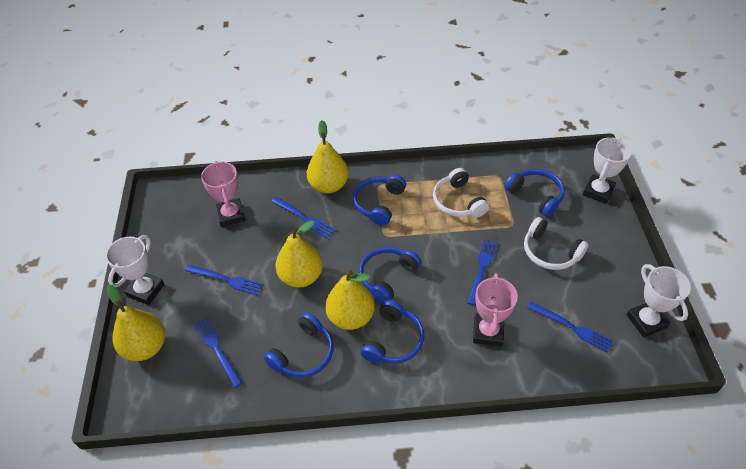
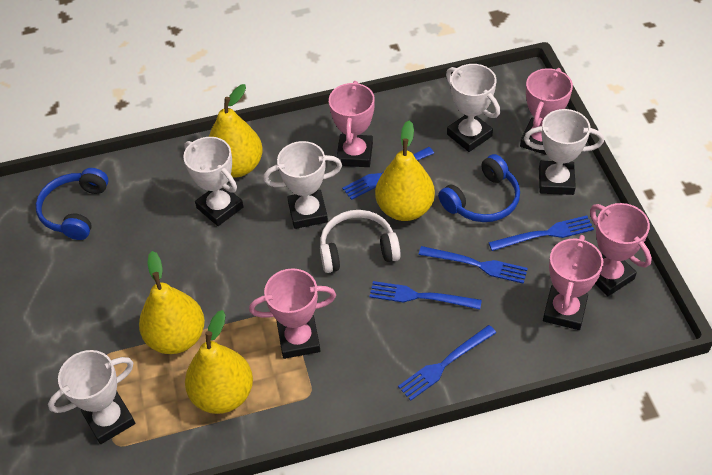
blue headphones: [264,312,334,378] [353,175,406,226] [359,247,422,303] [361,300,424,364] [505,169,565,217] = 5 -> [36,168,108,240] [438,154,520,222] = 2
pink trophy: [201,161,246,227] [473,273,518,346] = 2 -> [249,268,336,359] [329,81,375,167] [520,68,573,155] [543,235,603,330] [590,203,652,296] = 5
white headphones: [433,168,489,218] [524,217,589,270] = 2 -> [320,210,401,273] = 1
white trophy: [105,235,165,305] [583,137,632,204] [627,264,691,338] = 3 -> [48,350,135,444] [183,137,244,226] [263,141,342,229] [446,64,500,152] [524,109,604,195] = 5

